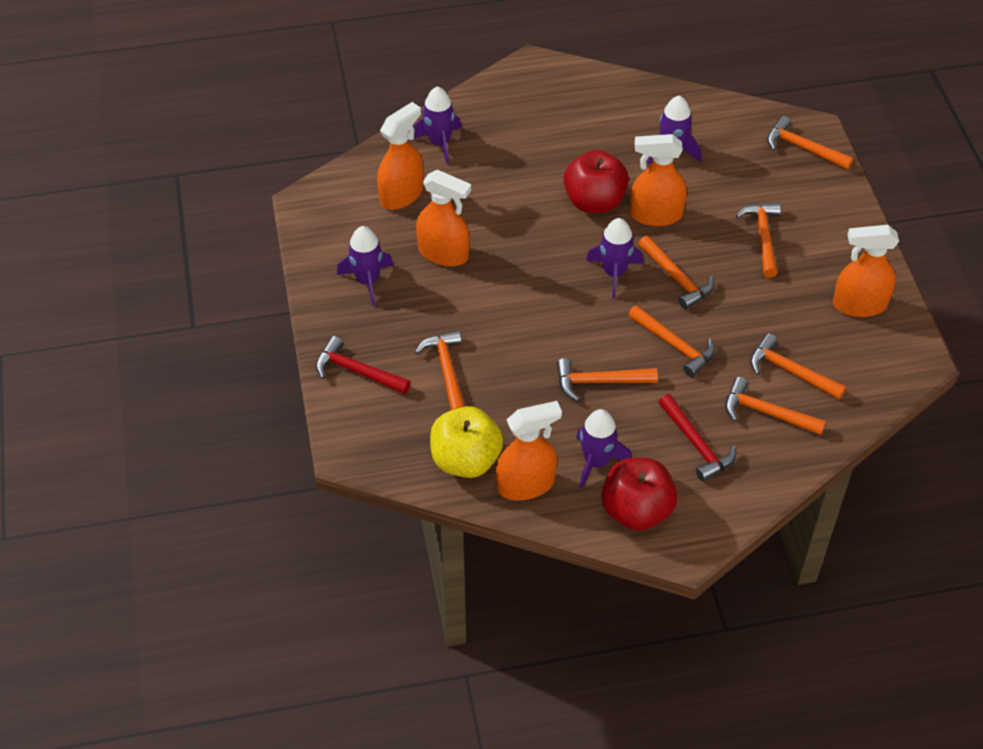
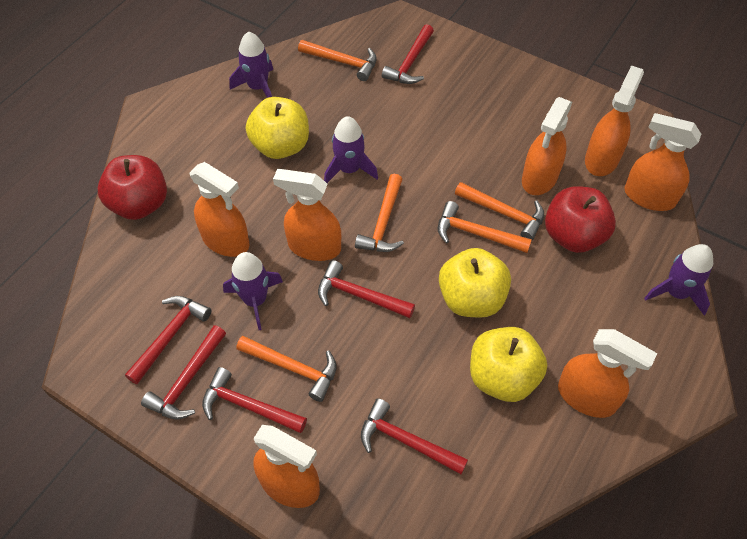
orange hammer: [415,330,465,410] [557,358,658,401] [628,305,715,377] [638,236,714,310] [725,377,826,435] [736,202,781,278] [750,333,846,400] [767,116,854,170] = 8 -> [236,336,337,402] [298,40,377,81] [355,174,404,252] [438,201,532,253] [455,182,544,240] = 5
orange spray bottle: [377,102,423,210] [416,170,471,267] [496,401,562,501] [630,134,687,226] [833,225,899,317] = 5 -> [189,162,250,257] [253,425,320,508] [273,169,341,261] [522,97,572,195] [558,329,657,418] [585,65,644,176] [624,113,701,211] = 7
purple rocket: [337,226,394,306] [413,86,461,164] [576,409,632,489] [586,218,643,298] [647,95,701,165] = 5 -> [223,252,283,330] [229,32,273,98] [324,116,378,183] [644,244,713,315] = 4
red hammer: [316,336,411,394] [658,394,736,482] = 2 -> [125,296,212,385] [141,325,226,420] [202,367,307,433] [318,260,415,318] [361,398,468,475] [382,24,434,84] = 6
yellow apple: [430,406,504,478] = 1 -> [246,97,309,159] [439,248,511,317] [470,327,547,402] = 3

